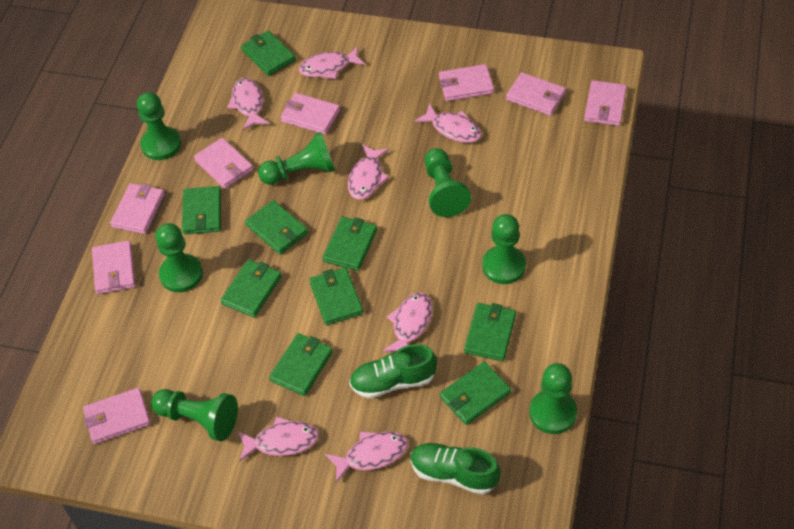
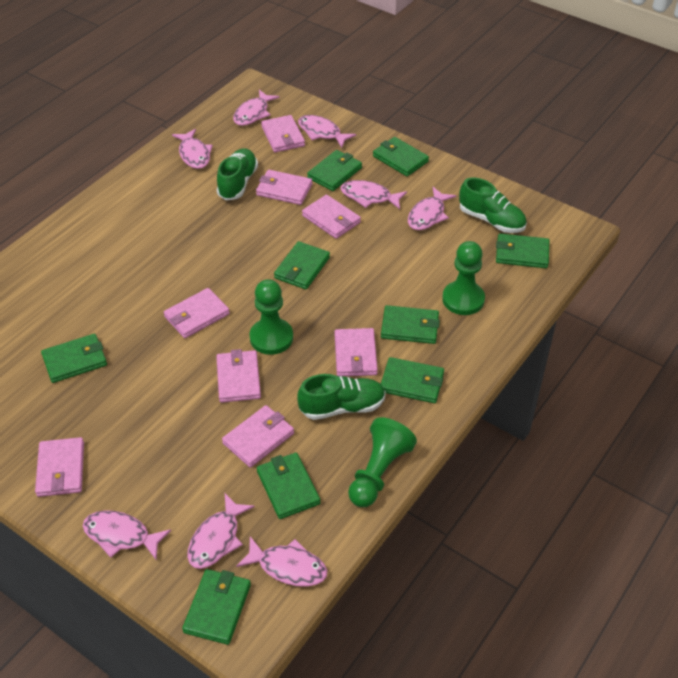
green pawn: [137,92,181,160] [151,389,238,441] [156,223,203,292] [258,132,335,185] [425,148,471,217] [482,214,526,284] [529,363,577,434] = 7 -> [250,279,293,355] [348,417,417,507] [442,241,485,315] = 3
green shoe: [349,344,437,398] [411,443,500,495] = 2 -> [217,148,258,200] [297,374,386,420] [459,178,527,233] = 3
pink fish: [227,78,270,130] [237,416,319,461] [299,46,366,79] [325,431,408,483] [348,144,389,200] [383,293,432,352] [415,103,482,143] = 7 -> [83,510,171,560] [172,129,213,169] [187,493,255,569] [233,90,280,126] [236,536,327,587] [298,115,356,148] [341,180,407,209] [408,187,456,230] = 8

